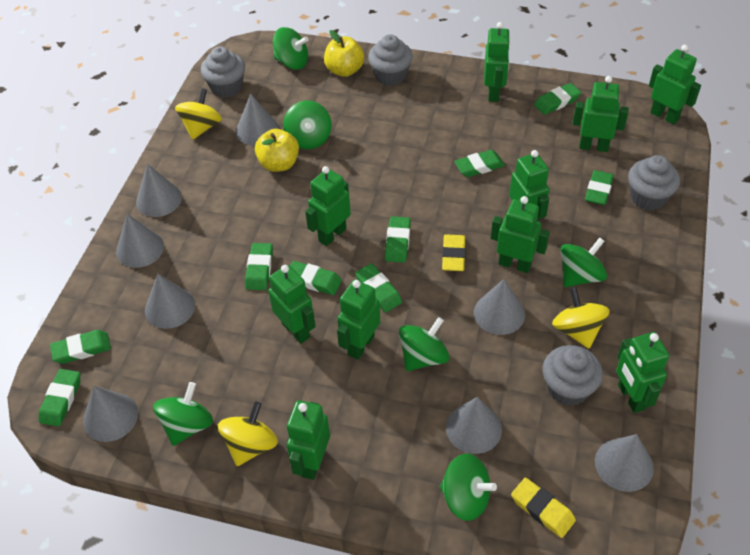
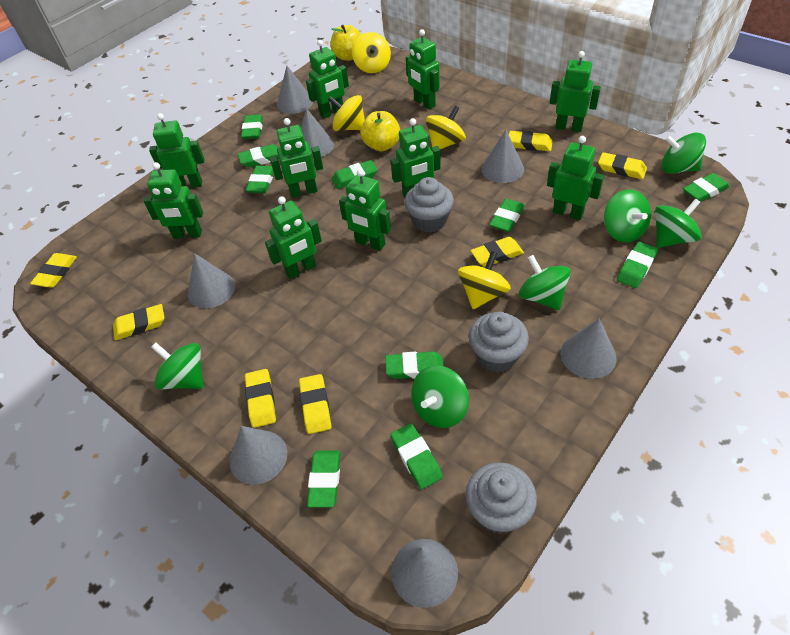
green eraser: [39,369,80,426] [50,330,111,364] [245,243,273,290] [290,261,342,295] [355,263,402,312] [385,216,411,263] [454,150,505,177] [534,83,581,115] [585,170,614,205] = 9 -> [238,144,279,167] [241,115,263,139] [246,165,274,193] [307,450,341,507] [332,160,378,189] [385,351,444,379] [390,423,443,489] [489,199,525,232] [617,242,658,288] [683,173,730,202] = 10
grey cone: [83,386,138,442] [116,214,164,268] [136,164,182,217] [145,274,195,329] [236,94,279,146] [446,397,502,454] [474,279,525,335] [595,434,654,492] = 8 -> [188,253,235,309] [229,426,287,485] [277,66,313,114] [301,108,334,157] [391,539,458,608] [482,130,524,183] [561,319,617,379] = 7
grey cupcake: [201,46,245,98] [368,34,413,86] [542,345,603,406] [628,155,680,210] = 4 -> [405,177,454,233] [466,462,537,534] [469,312,529,372] = 3
yellow eraser: [442,234,466,271] [511,478,576,538] = 2 -> [30,253,77,287] [113,304,164,340] [245,369,276,428] [299,374,331,434] [471,237,524,267] [509,131,553,151] [598,152,647,179] = 7
yellow spinning top: [175,88,222,140] [218,402,278,466] [552,287,610,349] = 3 -> [328,95,365,131] [352,32,391,73] [426,106,466,149] [458,251,511,309] = 4

